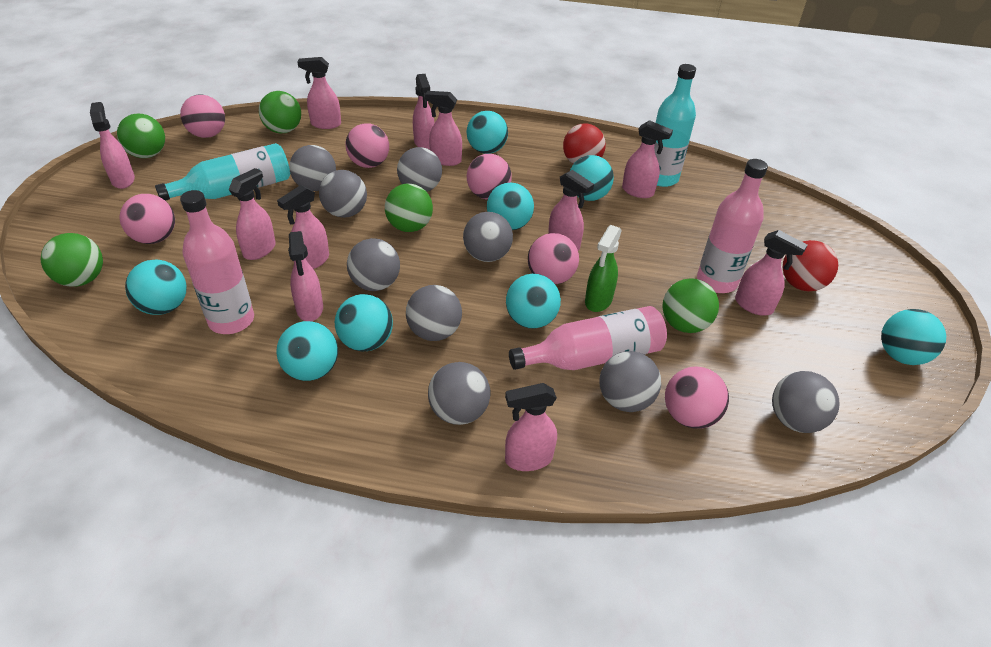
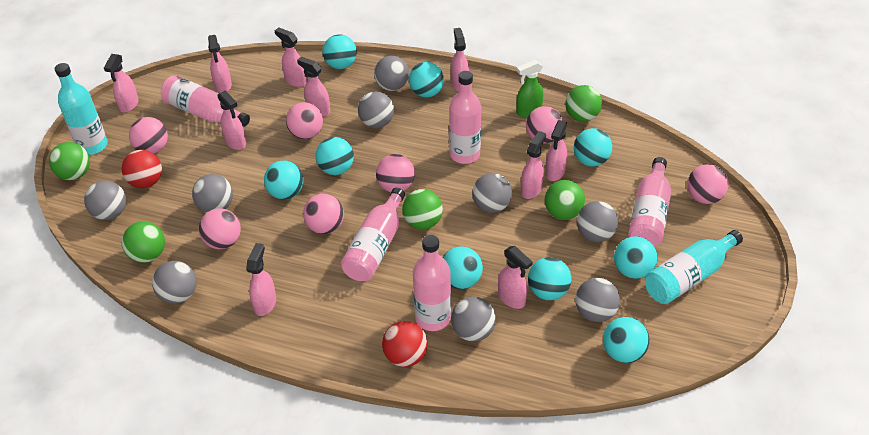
pink ball: [120,194,175,244] [180,94,225,138] [346,123,389,168] [467,154,512,200] [528,233,579,285] [665,366,729,429] = 6 -> [129,117,168,154] [199,208,241,249] [286,102,323,139] [303,194,344,234] [376,154,415,192] [526,106,563,144] [687,164,729,204] = 7
pink bottle: [180,190,254,334] [509,306,667,370] [697,159,768,293] = 3 -> [161,75,250,127] [341,188,405,281] [413,235,451,331] [449,71,481,164] [628,157,671,247] = 5
pink spray bottle: [90,102,135,189] [229,168,276,260] [277,185,329,269] [288,231,323,321] [297,57,341,129] [413,74,434,149] [425,91,462,166] [505,383,557,471] [548,170,594,251] [622,120,673,198] [735,230,807,316] = 11 -> [104,54,139,113] [208,35,232,93] [217,90,246,150] [246,243,276,316] [274,28,307,87] [297,57,330,117] [451,28,469,91] [498,246,533,309] [521,131,546,199] [545,120,567,181] = 10
turquoise ball: [125,260,186,315] [277,321,338,381] [335,294,393,351] [466,111,508,154] [487,183,534,230] [506,274,561,328] [570,155,614,201] [881,309,946,365] = 8 -> [264,161,303,200] [315,137,354,175] [323,35,357,69] [409,62,444,97] [443,246,483,289] [528,257,571,300] [574,128,612,167] [603,317,649,363] [614,236,657,279] = 9

